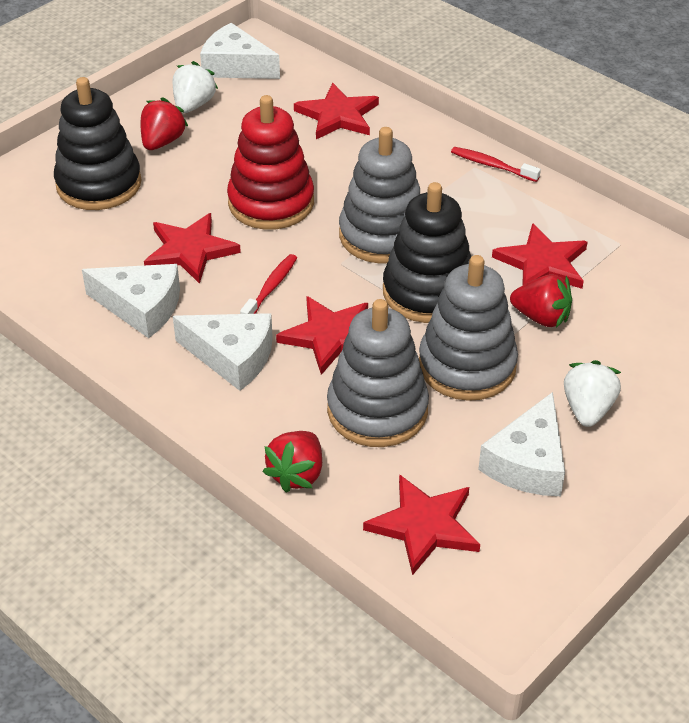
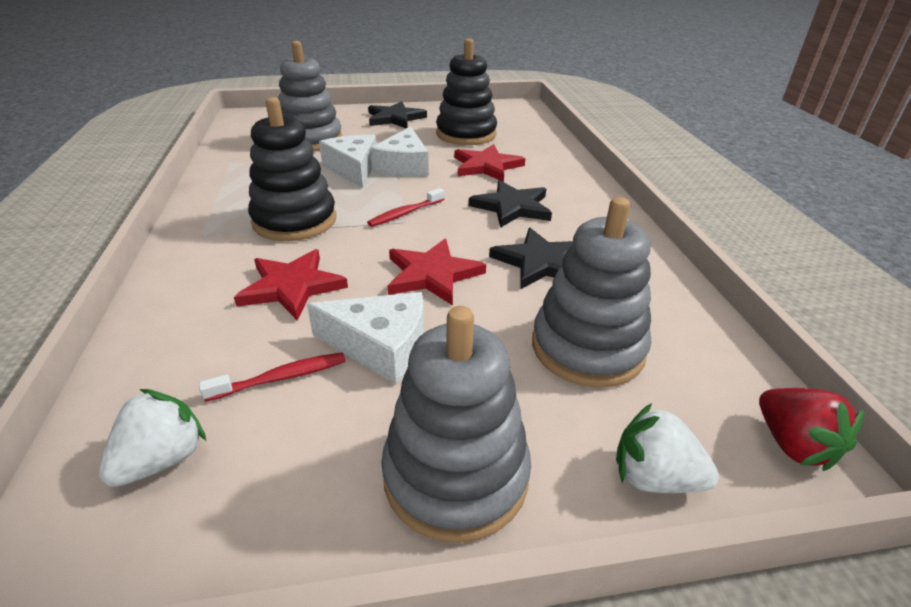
black star: none = 0 -> [368,101,427,129] [468,180,552,228] [489,228,573,289] = 3
red stacking toy: [227,95,314,230] = 1 -> none = 0
red star: [144,213,241,284] [276,296,368,375] [294,83,379,139] [363,474,480,576] [492,223,587,289] = 5 -> [234,249,348,321] [388,239,486,306] [454,144,525,182] = 3
red strawberry: [141,97,188,150] [262,431,322,493] [510,274,572,328] = 3 -> [759,388,864,471] = 1
white cheese: [82,264,180,338] [173,313,273,391] [200,23,280,79] [478,392,565,496] = 4 -> [307,292,424,384] [319,135,376,188] [370,126,429,177] = 3

